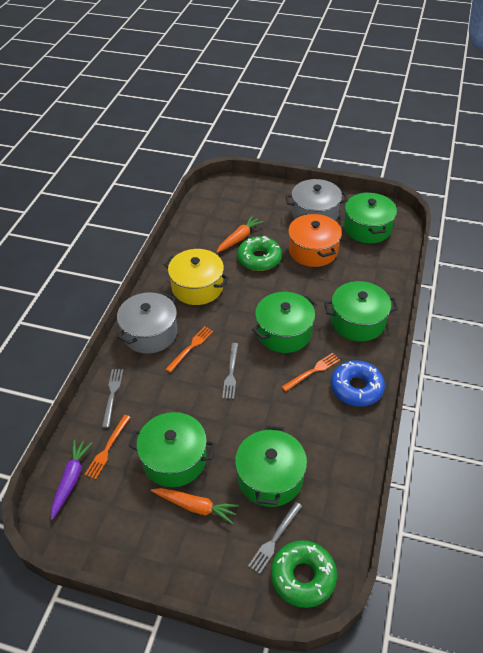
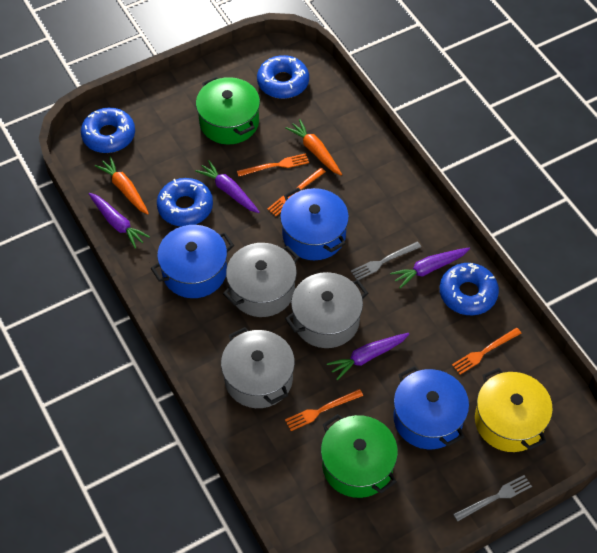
blue donut: [331,360,385,407] = 1 -> [81,108,135,153] [157,178,213,226] [257,55,309,99] [440,263,499,315] = 4
blue pot: none = 0 -> [151,225,234,298] [280,188,349,260] [393,366,469,449] = 3
green donut: [237,236,282,271] [271,540,337,608] = 2 -> none = 0
green pot: [129,412,216,487] [235,426,307,507] [252,292,317,353] [324,281,398,341] [344,192,397,243] = 5 -> [196,77,260,145] [321,414,398,498] = 2
grey fork: [102,369,123,428] [222,343,238,399] [248,502,302,574] = 3 -> [351,242,421,280] [453,475,532,521] = 2
grey pot: [117,292,177,354] [285,179,348,221] = 2 -> [221,327,295,408] [223,243,299,317] [285,272,368,348] = 3
orange fork: [85,415,130,479] [165,326,213,373] [282,353,340,392] = 3 -> [237,153,309,177] [267,168,326,216] [285,389,363,431] [452,328,521,374] = 4
orange pot: [288,214,342,267] = 1 -> none = 0
purple carrot: [51,440,92,520] = 1 -> [88,193,150,249] [195,160,260,213] [327,333,409,380] [390,248,470,289] = 4

